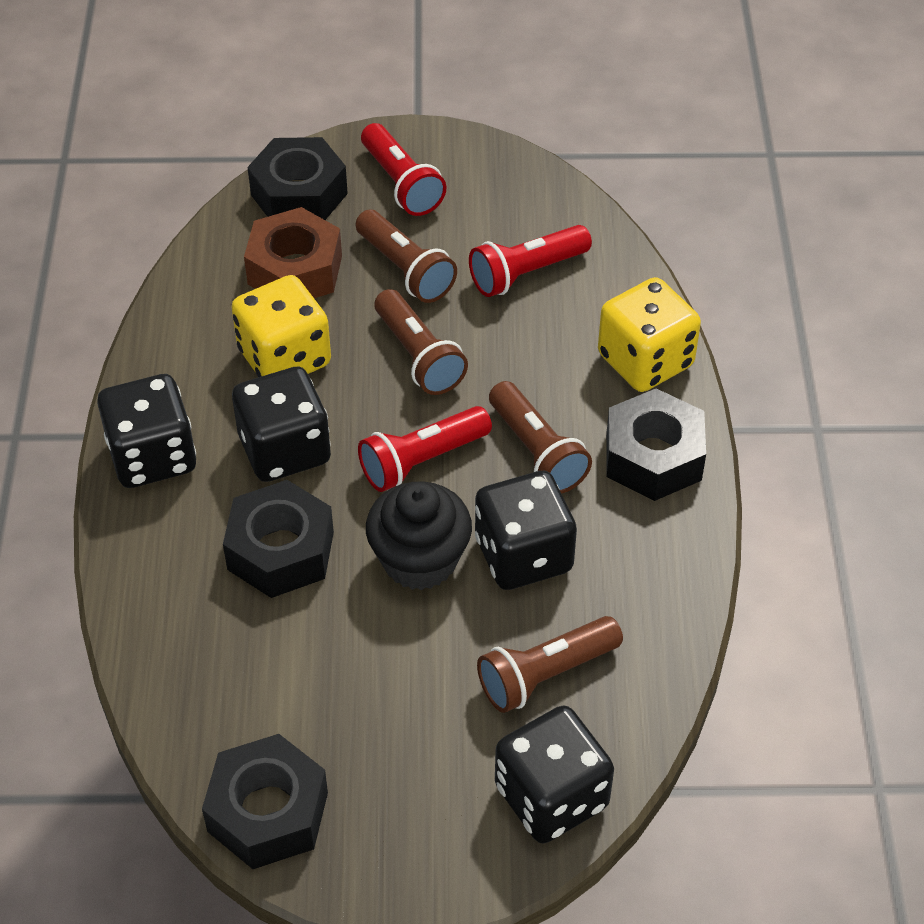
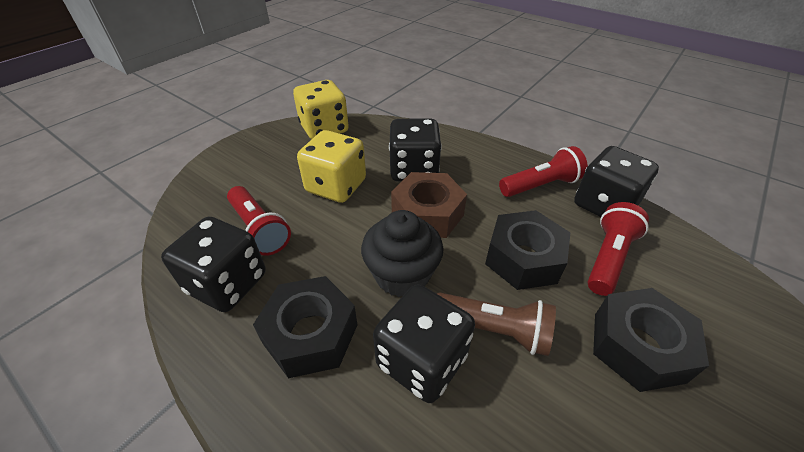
black nut: [202,734,328,869] [223,480,334,598] [247,137,348,220] [606,388,706,501] = 4 -> [253,276,357,378] [485,210,571,290] [593,288,709,392] = 3
brown flashlight: [356,210,457,303] [375,289,468,395] [477,616,623,713] [489,381,592,493] = 4 -> [436,292,556,356] = 1

